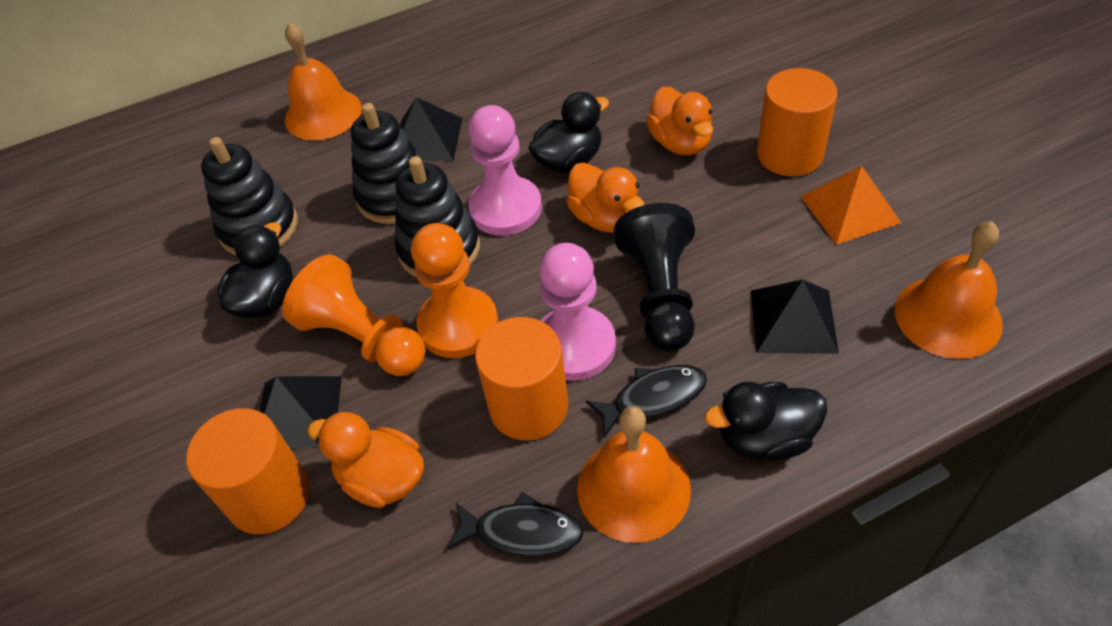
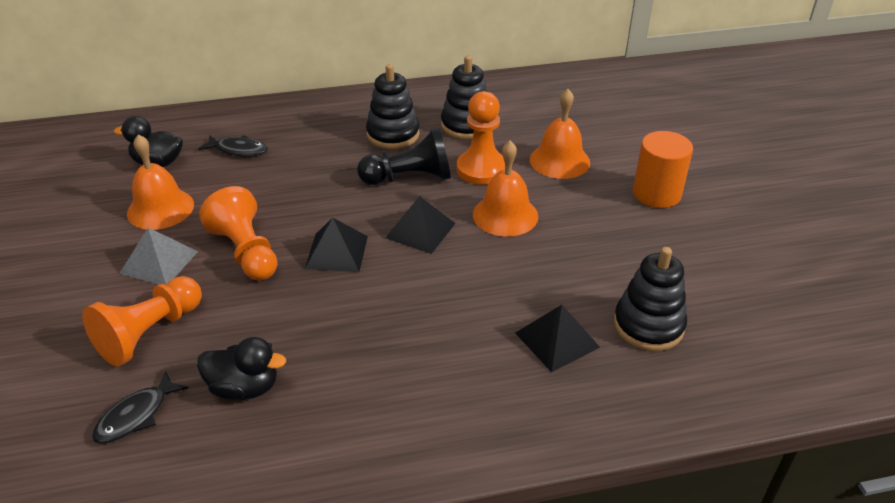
black duck: [217,222,293,318] [528,92,609,173] [705,382,827,460] = 3 -> [114,116,183,167] [197,337,286,400] = 2
grey pyramid: none = 0 -> [119,228,198,285] = 1
orange cylinder: [186,408,310,534] [475,317,568,441] [757,68,838,176] = 3 -> [633,131,693,208] = 1
orange duck: [308,412,424,508] [567,163,644,233] [646,87,713,155] = 3 -> none = 0
orange pawn: [282,255,426,376] [411,223,498,358] = 2 -> [82,276,202,367] [199,186,278,281] [457,91,505,185] = 3
orange pyramid: [800,166,901,245] = 1 -> none = 0
pink pawn: [468,105,542,236] [539,243,616,381] = 2 -> none = 0

